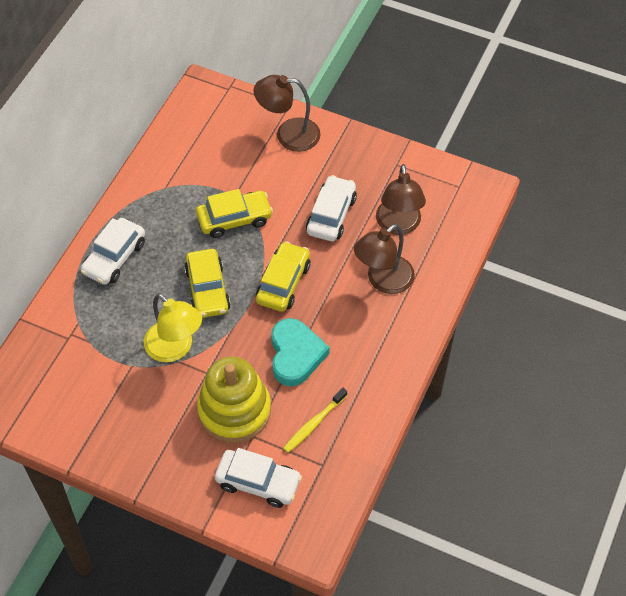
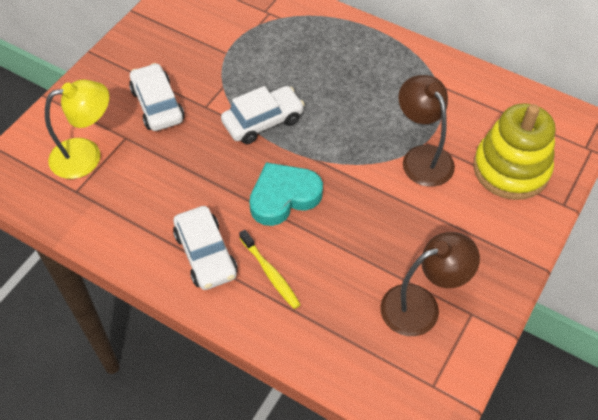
brown lamp: [254,75,321,152] [354,224,415,294] [376,164,426,235] = 3 -> [380,232,480,336] [398,75,455,187] = 2
yellow car: [184,249,231,318] [196,189,273,238] [256,241,310,312] = 3 -> none = 0

